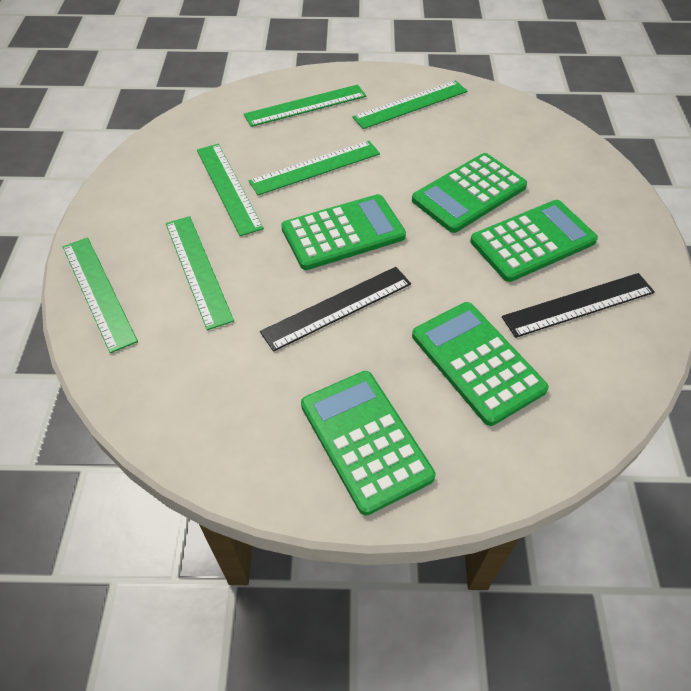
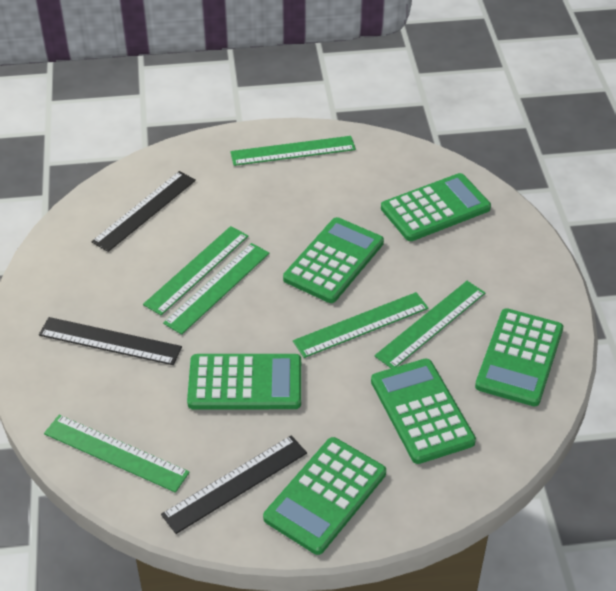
black ruler: [260,267,411,352] [502,273,655,338] = 2 -> [39,317,182,365] [91,171,196,252] [161,435,307,534] = 3
green calculator: [281,194,406,270] [301,371,435,516] [412,153,527,233] [412,302,549,426] [470,200,598,282] = 5 -> [187,354,301,409] [263,437,386,555] [283,217,384,303] [371,359,476,464] [381,173,491,241] [475,308,563,407] = 6

